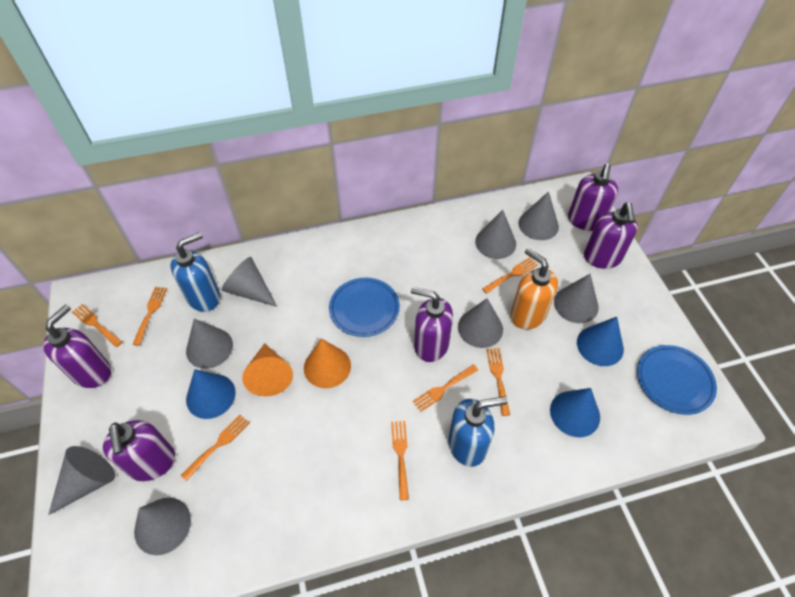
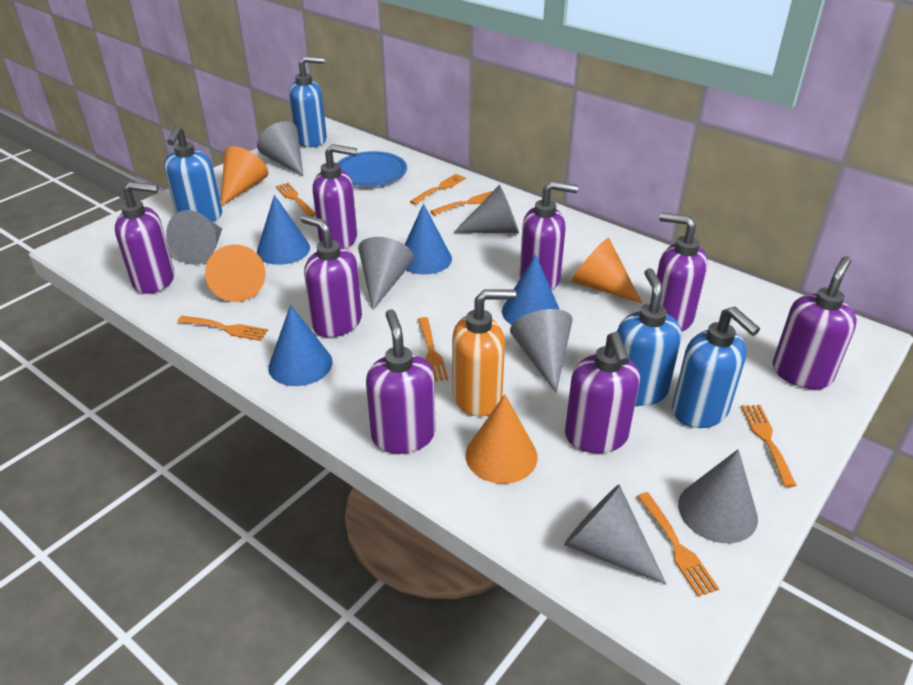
blue cone: [186,369,236,419] [550,388,600,437] [577,317,624,366] = 3 -> [257,195,310,265] [268,305,333,386] [405,203,452,274] [502,254,560,325] = 4
blue plate: [329,278,400,337] [637,345,717,415] = 2 -> [337,151,407,186] = 1
blue soap dispenser: [171,232,220,312] [448,396,507,467] = 2 -> [164,126,222,222] [289,56,327,147] [617,268,682,406] [672,307,760,428] = 4
grey cone: [48,446,115,515] [134,498,191,555] [186,319,233,369] [222,257,277,307] [458,298,503,348] [475,210,516,259] [518,191,559,240] [554,274,599,323] = 8 -> [166,210,222,265] [257,121,303,176] [358,237,414,310] [454,185,519,233] [510,309,573,393] [564,485,666,584] [678,449,758,543] = 7
orange cone: [242,343,293,396] [304,339,351,388] = 2 -> [205,244,266,302] [221,146,268,206] [466,394,538,484] [571,238,642,303] = 4
purple soap dispenser: [43,304,111,388] [103,420,175,481] [411,287,453,362] [568,163,618,231] [584,203,638,269] = 5 -> [115,182,174,294] [301,214,362,337] [312,144,357,248] [366,309,436,454] [519,181,578,290] [565,332,640,453] [657,213,708,331] [773,256,857,389] = 8

